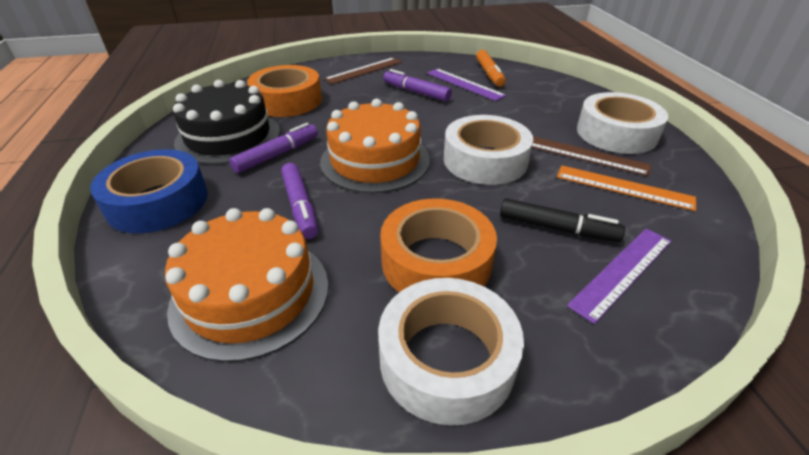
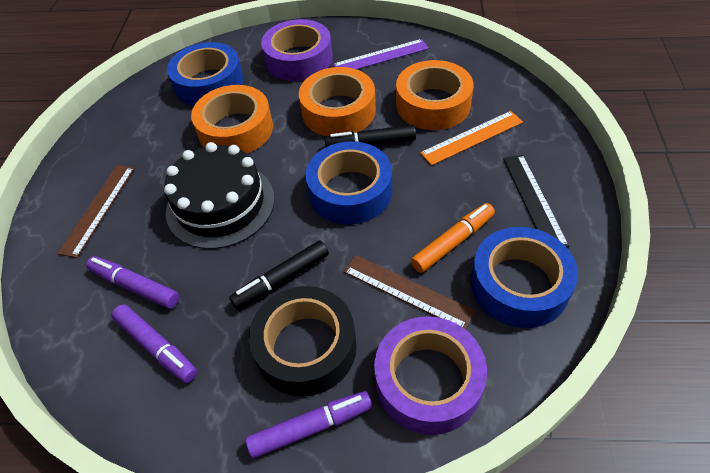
black marker: [500,198,625,242] = 1 -> [229,240,329,310] [325,125,416,147] = 2
black ruler: none = 0 -> [503,155,569,247] = 1
black tape: none = 0 -> [249,286,357,396] = 1
blue tape: [90,149,208,233] = 1 -> [167,42,244,106] [306,141,392,224] [471,227,578,328] = 3
orange cake: [165,208,329,362] [320,99,430,193] = 2 -> none = 0
orange tape: [247,65,322,117] [380,199,497,292] = 2 -> [191,85,273,154] [299,67,376,136] [396,60,473,130] = 3
purple ruler: [427,68,507,101] [567,228,672,324] = 2 -> [333,39,429,69] = 1
purple tape: none = 0 -> [261,19,333,81] [374,316,487,435] = 2
white tape: [378,278,524,426] [444,115,533,185] [577,92,668,154] = 3 -> none = 0

